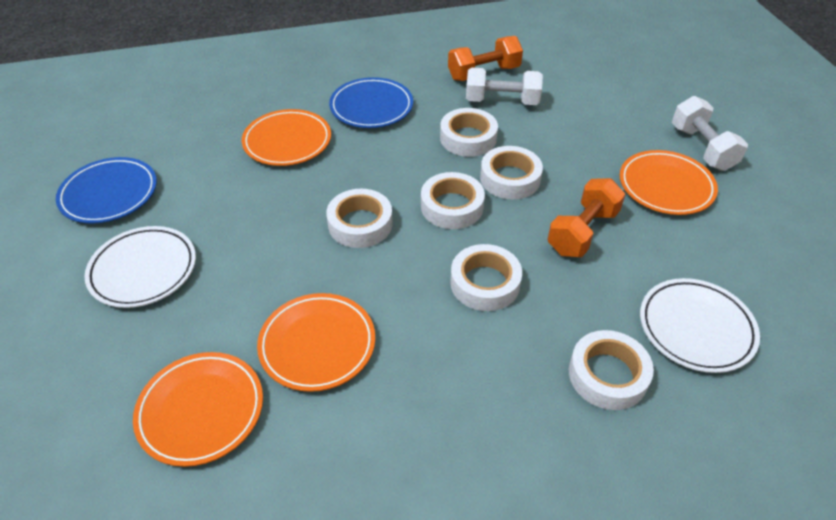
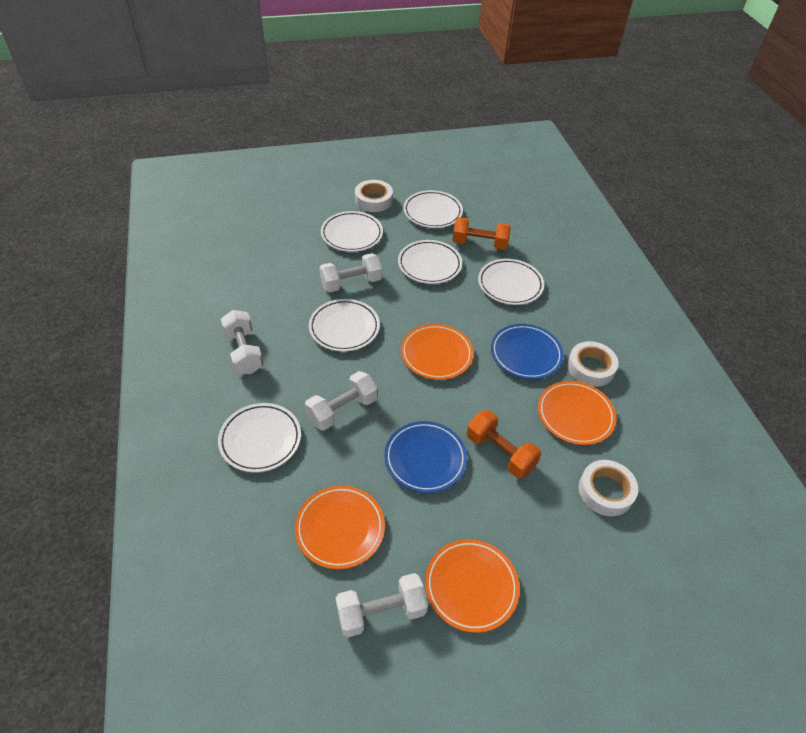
white dumbbell: [466,67,543,105] [672,96,748,171] = 2 -> [221,310,263,374] [305,371,378,431] [319,253,383,292] [336,573,428,637] = 4
white plate: [84,226,196,308] [640,278,760,373] = 2 -> [218,403,301,473] [309,299,380,352] [321,211,383,252] [398,240,462,284] [403,190,463,228] [478,259,544,305] = 6
white tape: [326,189,393,248] [421,172,485,229] [440,108,498,157] [450,244,522,311] [480,146,543,199] [569,330,654,410] = 6 -> [355,180,393,212] [567,341,619,387] [579,460,638,516] = 3

